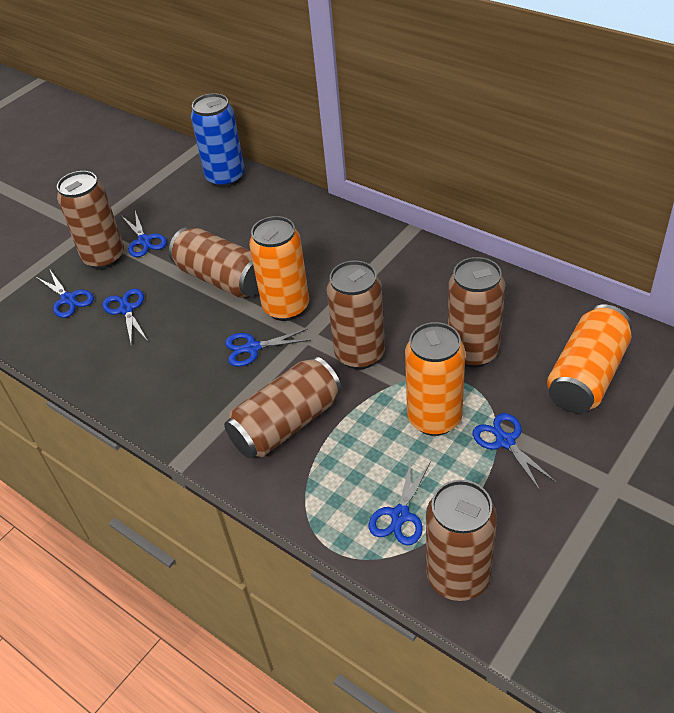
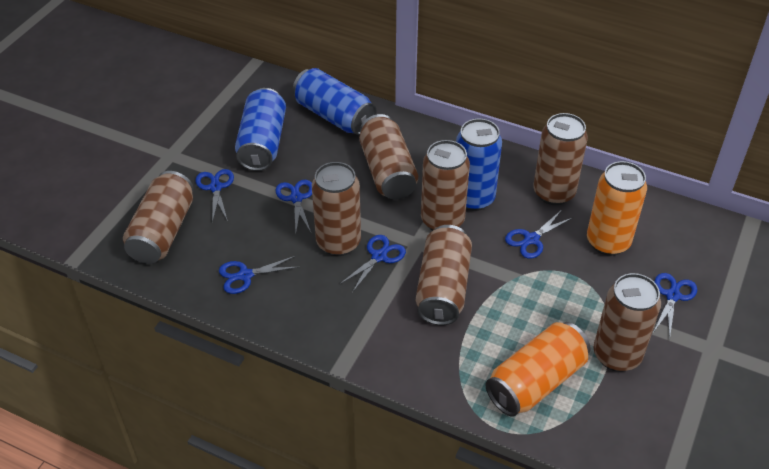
blue can: [191,93,245,188] = 1 -> [235,88,286,171] [293,68,376,135] [456,119,502,211] = 3
brown can: [57,171,124,269] [169,227,259,298] [224,357,342,458] [327,261,385,369] [426,480,497,601] [448,257,505,368] = 6 -> [123,171,194,264] [312,162,361,256] [359,114,418,200] [416,225,472,325] [421,140,470,231] [533,113,588,205] [594,273,661,372] = 7
orange can: [249,216,309,321] [405,322,465,436] [547,304,632,413] = 3 -> [485,322,590,417] [587,161,647,256] = 2

